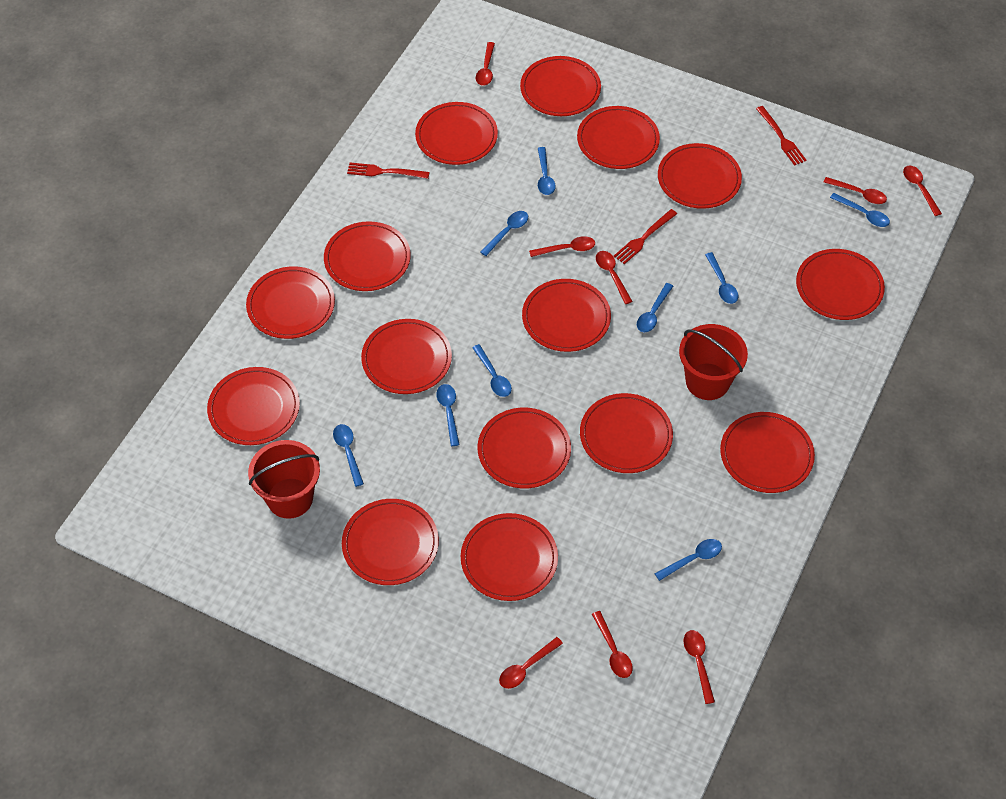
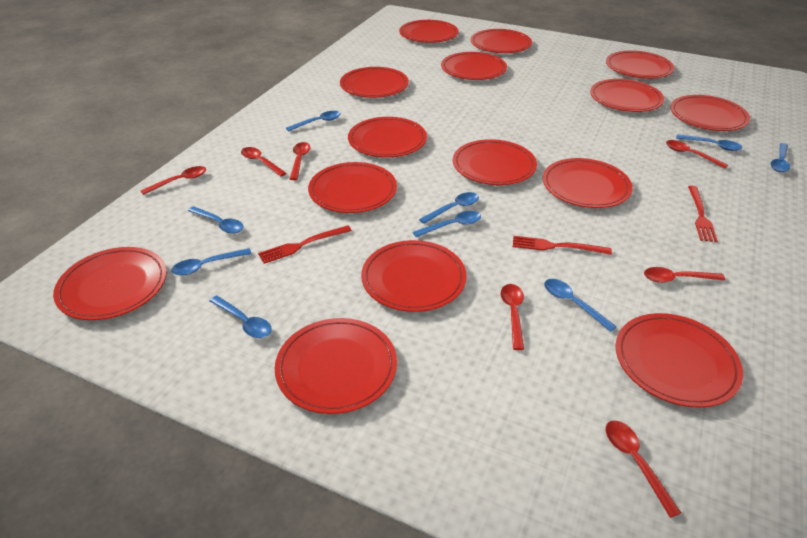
red bucket: [248,440,320,519] [679,324,748,400] = 2 -> none = 0
red spoon: [476,42,495,86] [499,637,563,689] [529,236,595,257] [592,611,633,678] [596,251,633,304] [683,630,715,704] [824,177,887,204] [903,166,942,216] = 8 -> [140,166,206,195] [241,147,286,176] [290,142,311,180] [501,284,524,350] [606,420,681,518] [644,267,726,283] [666,140,728,169] = 7

